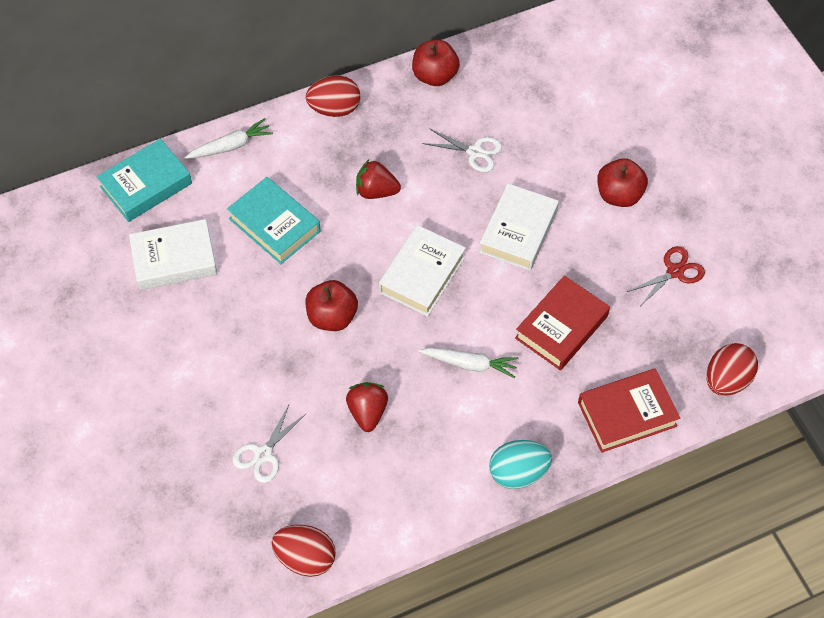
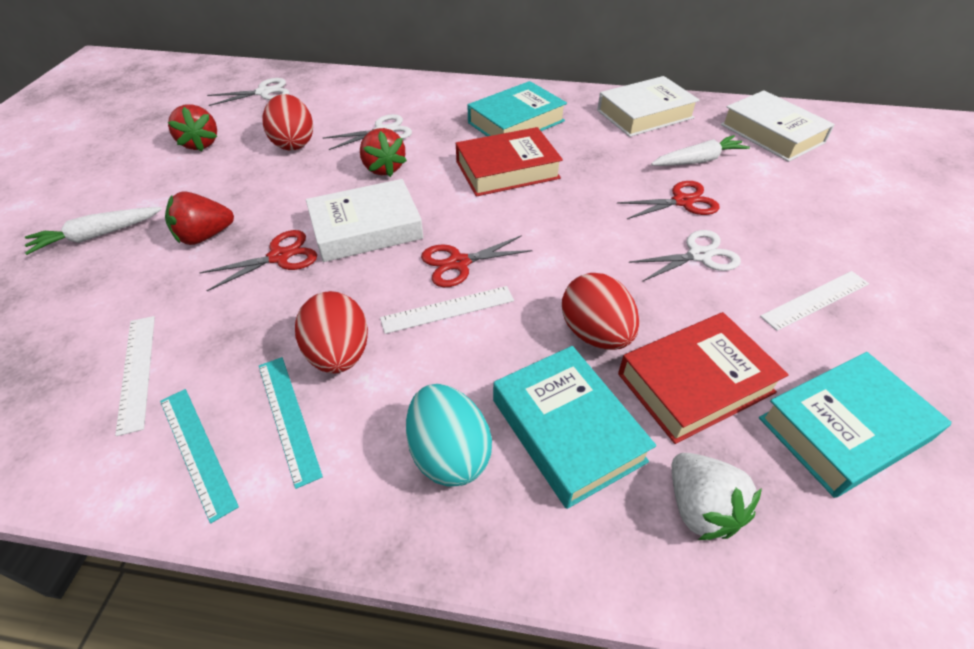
red apple: [305,280,358,331] [412,40,460,86] [597,158,648,207] = 3 -> none = 0
red scissors: [627,246,705,305] = 1 -> [199,230,317,291] [421,235,533,287] [617,181,720,219] = 3
red strawberry: [346,382,388,432] [356,160,401,199] = 2 -> [165,192,234,245] [168,104,217,151] [360,128,407,177] = 3
turquoise book: [96,139,192,222] [227,177,321,264] = 2 -> [468,81,567,136] [493,346,656,509] [759,352,952,498] = 3
turquoise ruler: none = 0 -> [160,389,239,524] [259,357,323,489] = 2
white ruler: none = 0 -> [115,316,155,436] [380,286,514,334] [760,271,869,331] = 3
white scissors: [233,403,307,483] [423,128,502,172] = 2 -> [207,78,290,106] [323,114,412,150] [629,230,741,282] = 3
white strawberry: none = 0 -> [672,453,762,540] = 1

